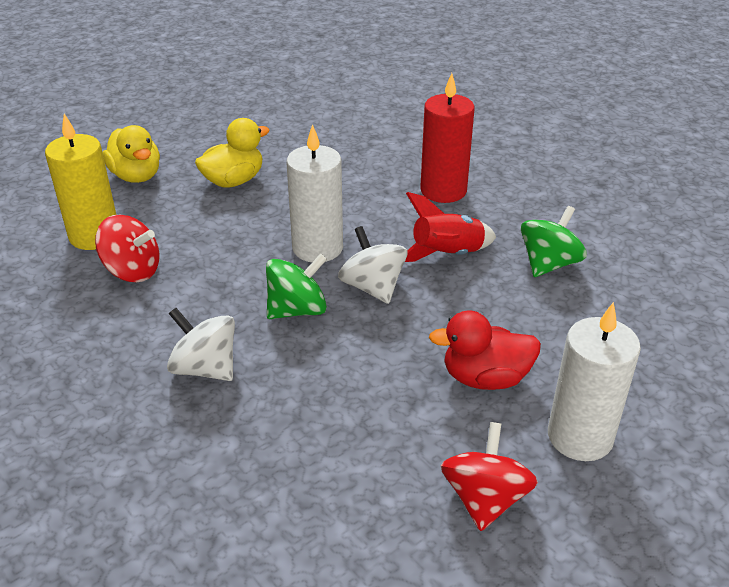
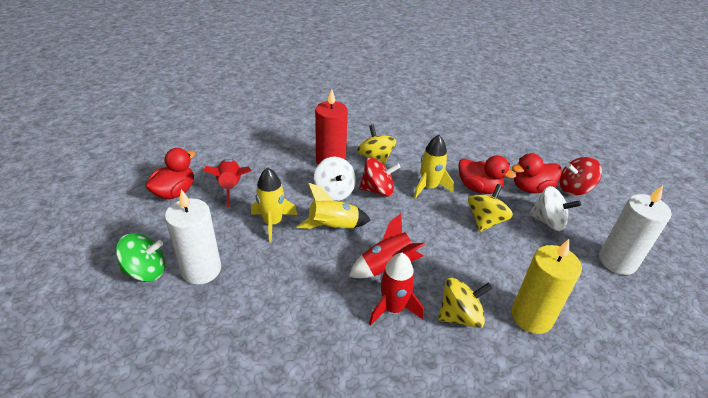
green spinning top: [266,253,327,319] [521,206,587,277] = 2 -> [115,233,165,282] = 1
red duck: [429,310,541,390] = 1 -> [145,148,195,199] [458,155,516,194] [512,153,562,193] = 3
red rocket: [405,192,496,262] = 1 -> [203,159,251,207] [349,214,425,278] [369,253,424,326] = 3
yellow duck: [103,125,160,183] [195,118,270,188] = 2 -> none = 0
yellow rocket: none = 0 -> [251,167,297,242] [296,183,370,230] [414,135,454,198] = 3
yellow spinning top: none = 0 -> [357,125,396,165] [438,278,492,328] [468,184,513,232] = 3

